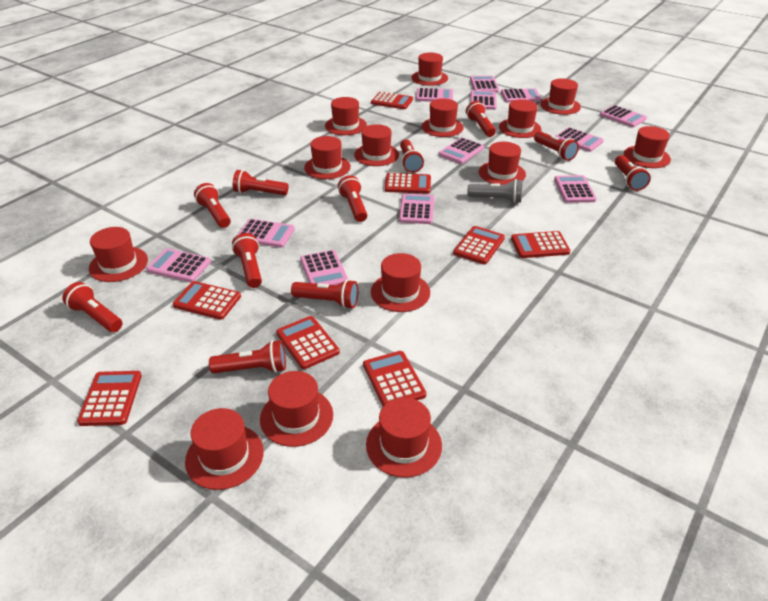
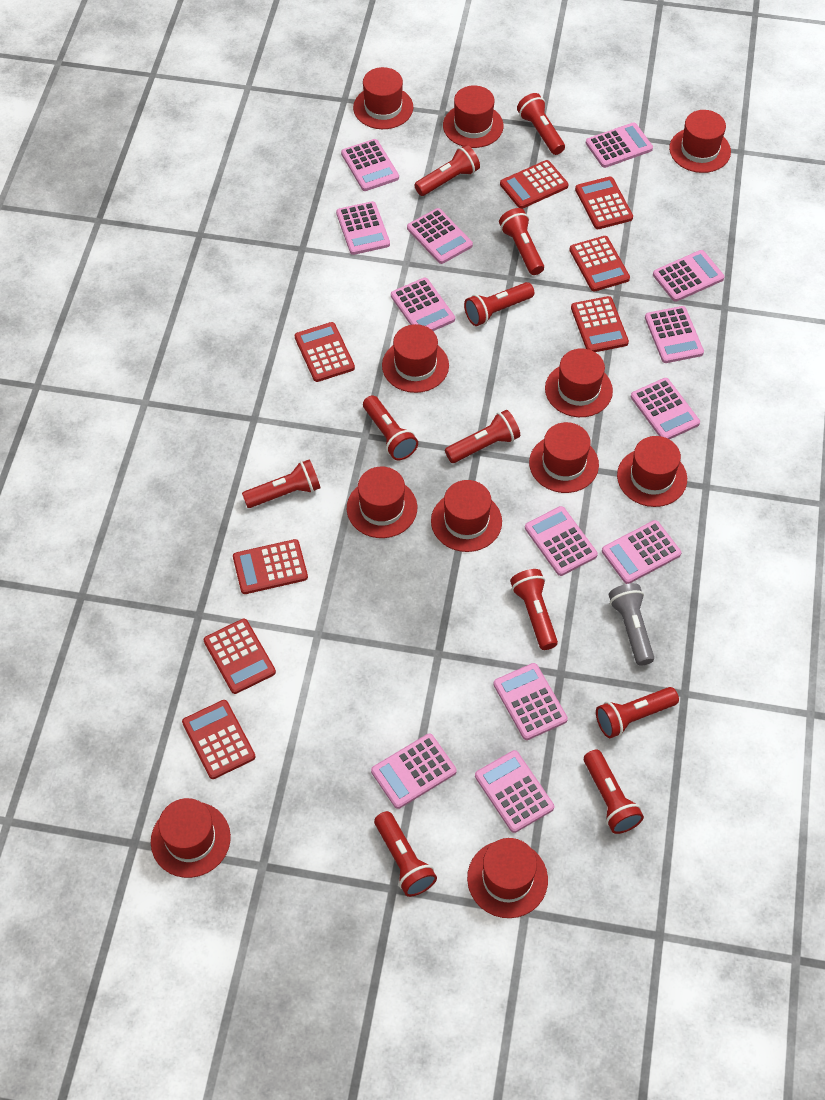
pink calculator: [146,248,211,282] [237,219,295,248] [300,250,348,285] [399,194,434,224] [416,88,453,102] [438,138,484,164] [470,76,499,93] [470,90,497,110] [501,88,542,103] [554,175,597,203] [555,127,604,152] [600,105,647,127] = 12 -> [336,201,390,255] [341,139,399,191] [371,733,457,809] [391,277,455,331] [407,208,473,264] [475,750,554,833] [493,663,568,740] [525,506,598,576] [586,122,653,168] [602,520,681,584] [631,378,700,439] [645,306,704,363] [653,250,725,302] = 13
red hat: [89,227,148,282] [185,408,264,490] [260,371,333,447] [304,136,351,179] [325,97,367,135] [354,124,399,166] [366,398,442,478] [371,253,430,312] [411,53,448,86] [422,98,464,137] [479,142,526,185] [499,99,541,138] [540,78,581,115] [624,126,671,168] = 14 -> [151,798,231,878] [347,467,417,538] [353,67,413,129] [382,324,449,393] [431,480,502,552] [443,85,503,148] [467,838,548,918] [529,422,599,493] [545,348,613,417] [617,436,687,507] [669,110,731,173] = 11

